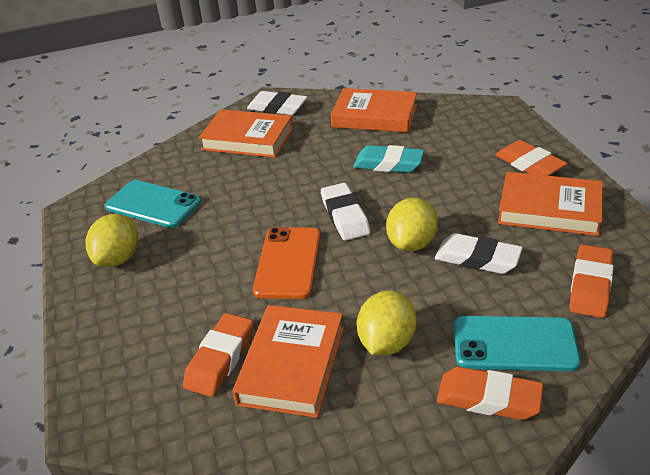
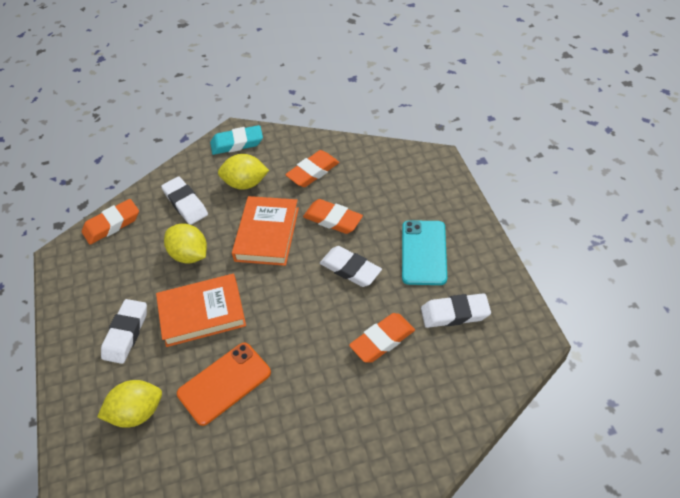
orange book: [199,110,293,158] [232,305,344,418] [331,88,417,132] [498,172,603,236] = 4 -> [156,274,246,347] [232,196,299,266] = 2
turquoise phone: [105,180,201,228] [454,316,581,371] = 2 -> [402,220,447,285] = 1
white eraser: [247,91,307,115] [321,183,370,241] [435,233,523,274] = 3 -> [101,299,147,364] [161,176,208,225] [320,246,382,287] [421,293,491,328] = 4

